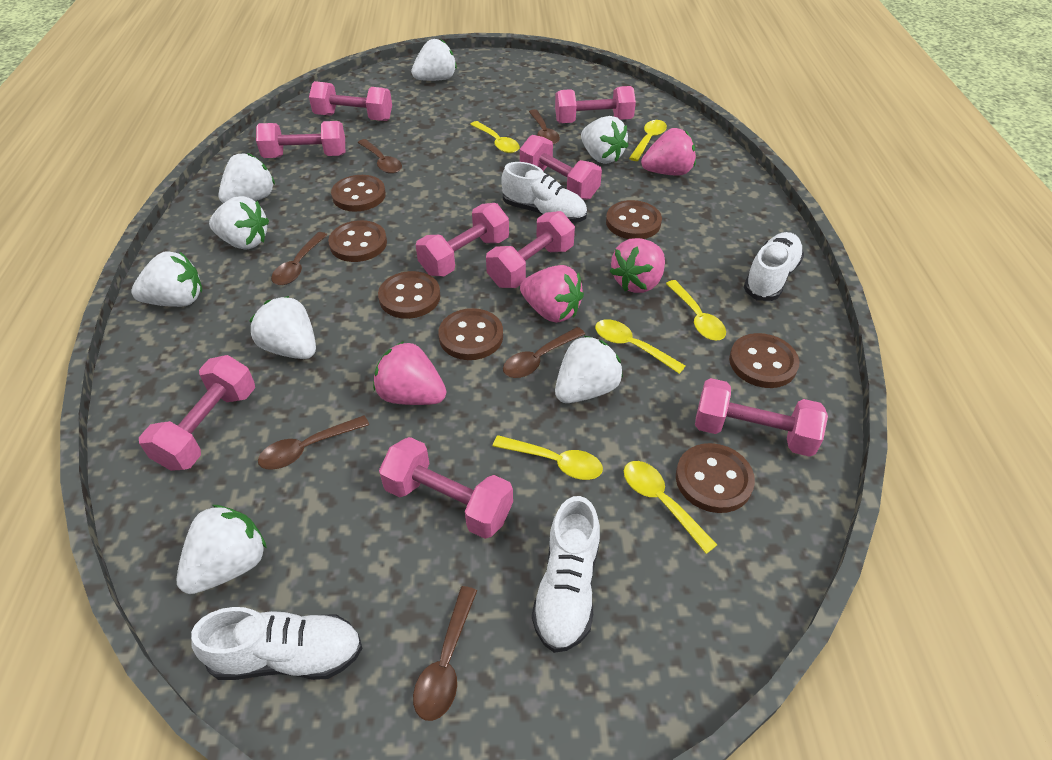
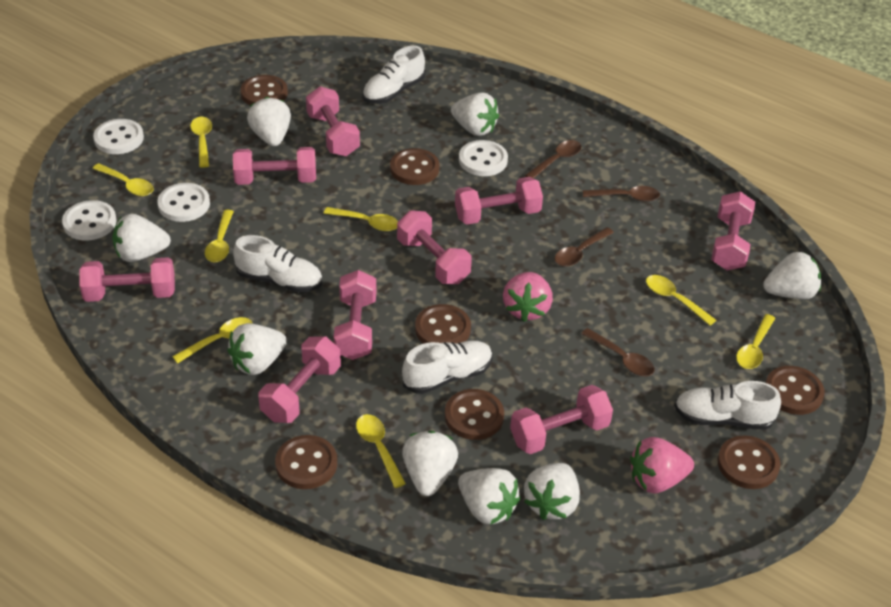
brown spoon: [258,415,369,470] [271,232,327,285] [358,139,402,174] [413,586,477,721] [503,327,585,378] [529,109,560,145] = 6 -> [525,140,582,178] [555,227,614,267] [581,328,655,376] [583,186,660,202] = 4
pink strawberry: [373,341,447,405] [520,265,584,323] [610,238,665,293] [641,128,696,176] = 4 -> [503,272,553,322] [630,437,694,493] = 2
white button: none = 0 -> [62,200,117,240] [93,119,144,154] [157,183,210,222] [459,140,508,176] = 4
yellow spoon: [470,121,520,153] [493,435,603,480] [595,319,685,374] [624,461,717,554] [629,120,667,161] [666,280,726,341] = 6 -> [92,163,154,196] [172,317,252,364] [190,117,212,168] [205,210,234,262] [324,207,398,231] [356,414,406,488] [646,275,716,326] [736,314,775,369] = 8

